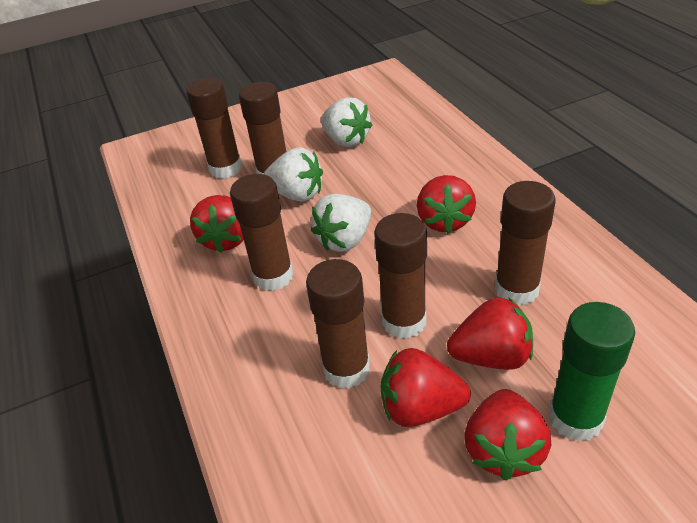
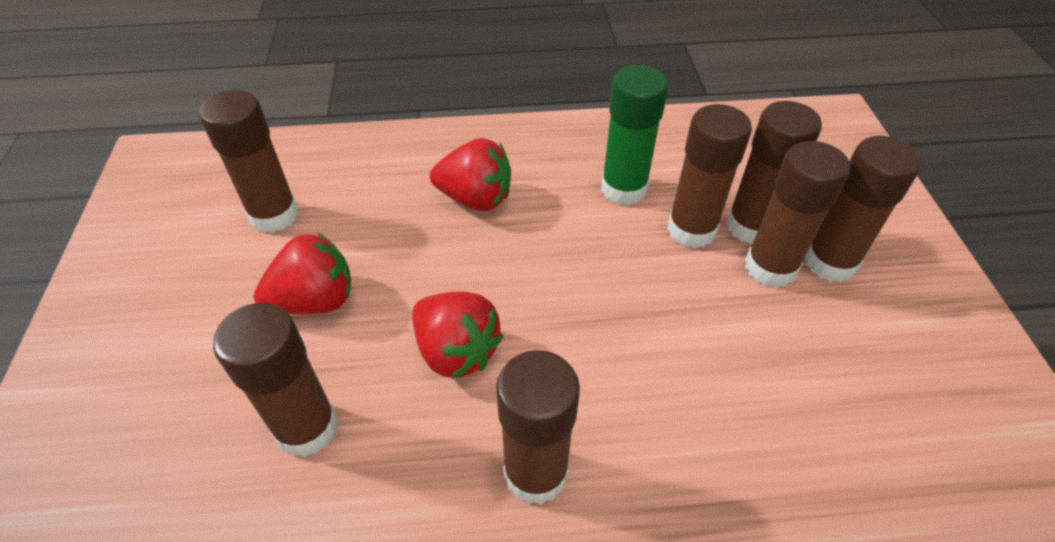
brown glue stick: [186,78,242,179] [230,174,294,291] [239,82,286,174] [306,259,370,389] [374,213,427,339] [495,181,556,306] = 6 -> [199,90,299,233] [213,303,338,457] [496,350,580,505] [667,104,752,249] [726,101,822,244] [745,141,850,288] [805,136,922,282] = 7
red strawberry: [190,195,244,253] [380,348,471,427] [417,175,476,234] [447,297,533,370] [464,389,552,480] = 5 -> [254,232,351,314] [412,292,503,379] [430,138,511,211] = 3
white strawberry: [264,147,323,202] [311,194,371,252] [321,97,372,147] = 3 -> none = 0

